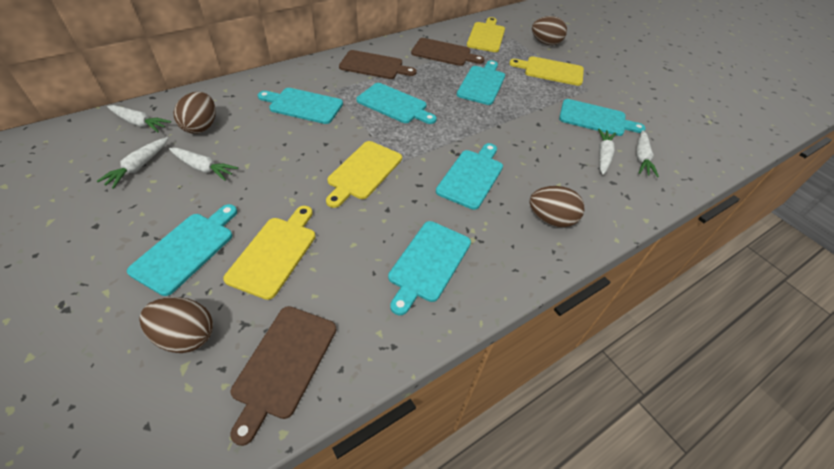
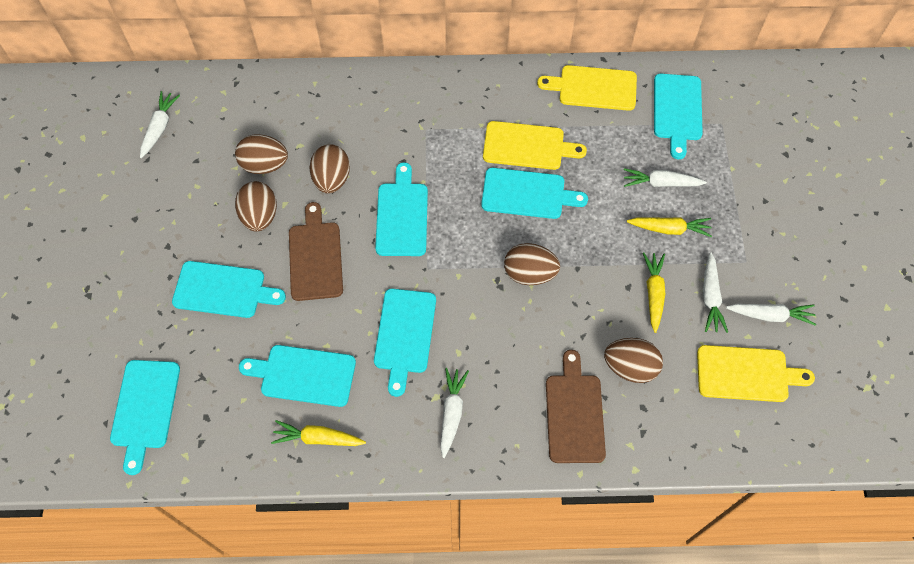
brown cutting board: [230,306,336,446] [339,50,417,79] [411,38,485,66] = 3 -> [289,202,343,301] [546,350,606,463] = 2
brown egg: [139,297,213,353] [174,92,216,134] [529,186,584,228] [532,16,567,45] = 4 -> [235,135,288,174] [235,181,277,232] [309,144,350,194] [504,243,560,285] [604,338,663,383] = 5
yellow carrot: none = 0 -> [271,420,366,446] [627,217,712,237] [643,253,665,333] = 3
yellow cutting board: [223,206,315,300] [326,141,402,208] [467,17,505,52] [509,56,584,86] = 4 -> [483,121,587,170] [537,65,637,111] [697,345,815,402] = 3

